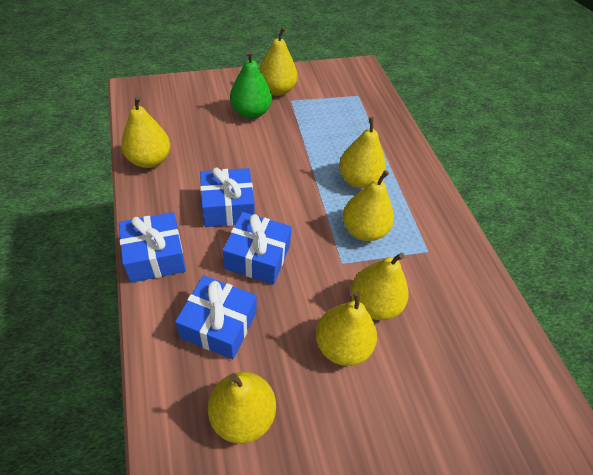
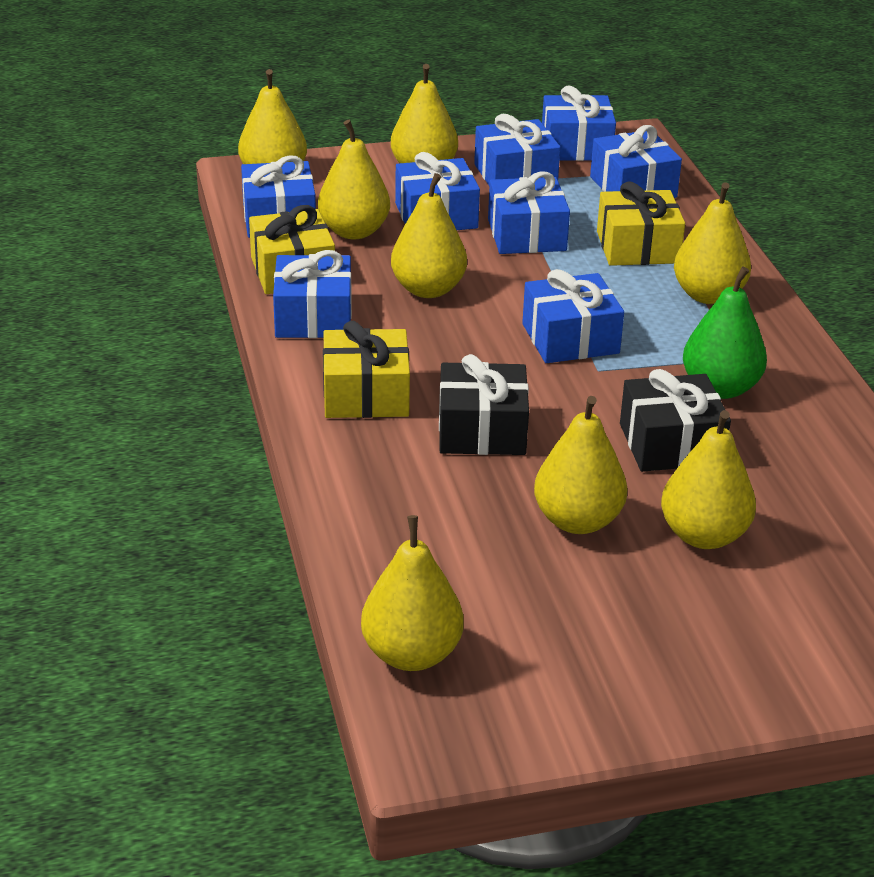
black gift: none = 0 -> [439,354,529,455] [620,369,731,472] = 2
blue gift: [119,212,186,283] [175,275,257,359] [200,167,255,227] [223,212,292,284] = 4 -> [241,155,316,238] [273,250,352,338] [395,152,480,230] [474,114,561,186] [488,171,570,254] [522,269,624,363] [542,86,616,161] [590,125,682,198] = 8
yellow gift: none = 0 -> [249,205,335,294] [323,321,410,418] [597,181,685,266] = 3
yellow pear: [121,96,171,168] [208,372,276,444] [259,27,297,96] [316,291,377,366] [339,117,386,188] [343,170,394,241] [351,253,409,320] = 7 -> [238,69,307,164] [318,120,390,239] [361,515,464,671] [391,64,458,163] [391,173,467,298] [534,396,627,534] [661,410,756,549] [674,182,751,304] = 8

